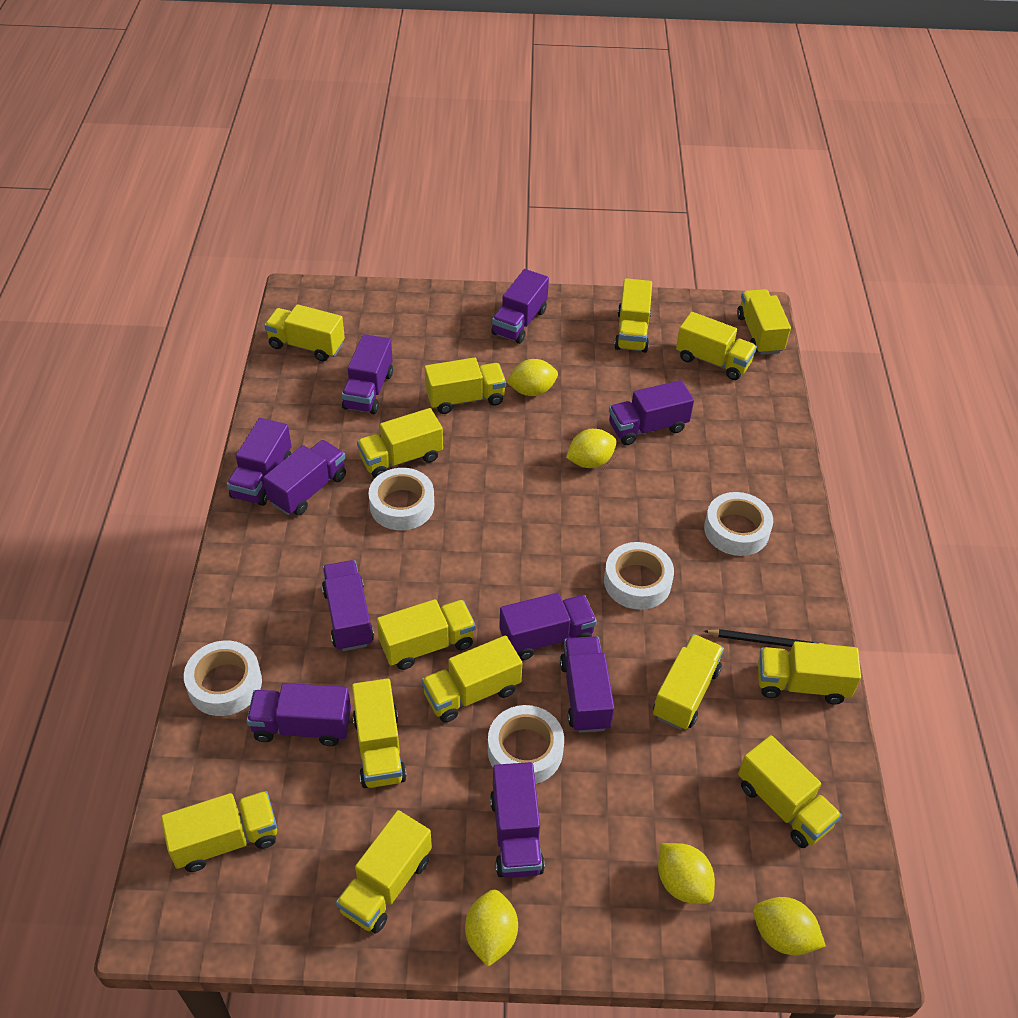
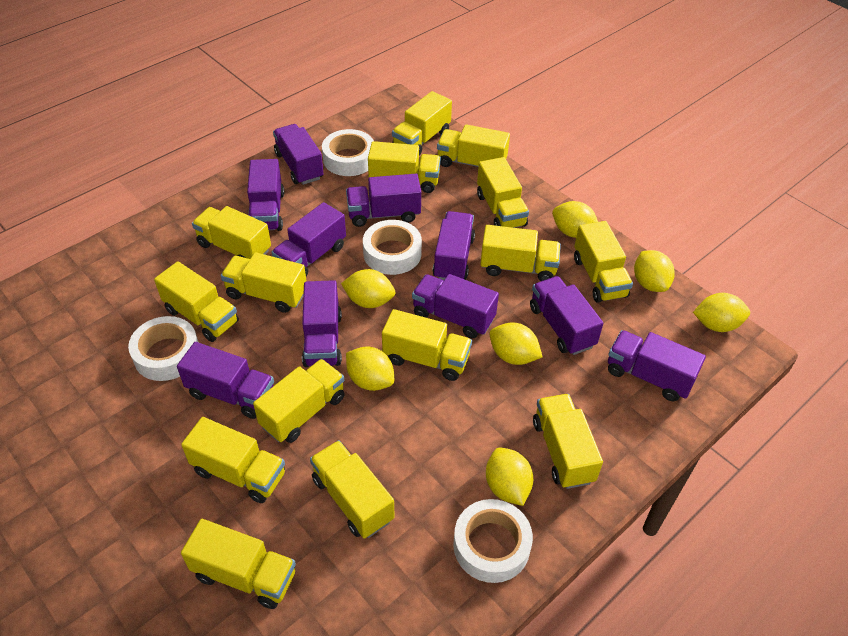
black pencil: [704,629,823,647] = 1 -> none = 0
white tape: [184,641,262,716] [369,468,434,530] [488,705,564,784] [604,542,674,610] [704,492,773,556] = 5 -> [128,316,199,381] [322,129,374,176] [363,220,422,275] [453,499,533,583] = 4
yellow lemon: [465,890,518,967] [506,359,558,396] [566,429,617,468] [658,843,715,904] [753,897,826,955] = 5 -> [341,269,396,308] [346,346,394,391] [486,448,533,506] [489,323,542,365] [552,201,598,238] [634,250,675,292] [693,293,750,332] = 7
yellow truck: [161,791,277,872] [264,304,345,362] [336,810,432,933] [352,678,407,788] [357,408,443,478] [377,599,476,670] [422,636,522,723] [425,358,506,414] [614,278,652,353] [653,634,724,730] [676,312,757,380] [737,289,791,355] [738,735,842,848] [758,641,861,704] = 14 -> [154,261,239,342] [181,417,285,503] [181,519,296,609] [192,206,271,259] [221,252,306,313] [253,359,345,443] [310,440,395,538] [368,141,441,193] [382,309,472,381] [392,91,452,155] [437,125,510,167] [477,157,529,228] [480,225,561,281] [533,394,603,489] [574,221,633,303] = 15

